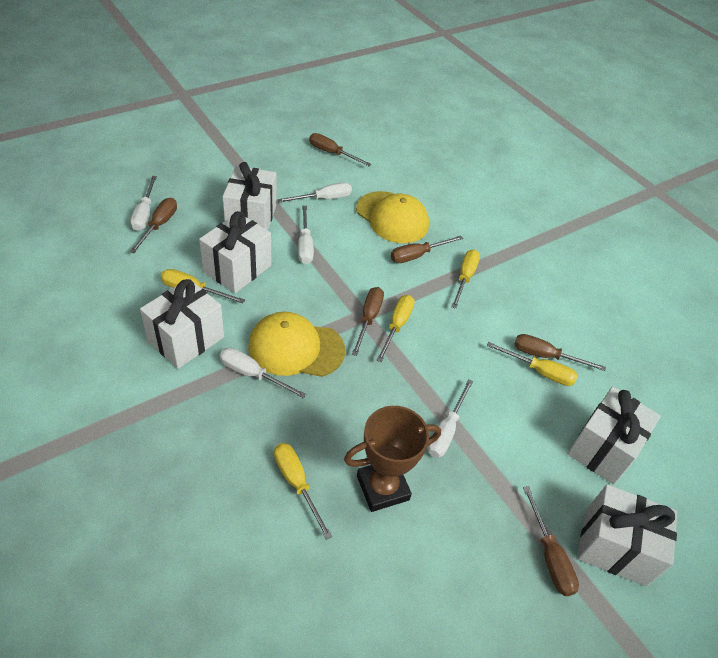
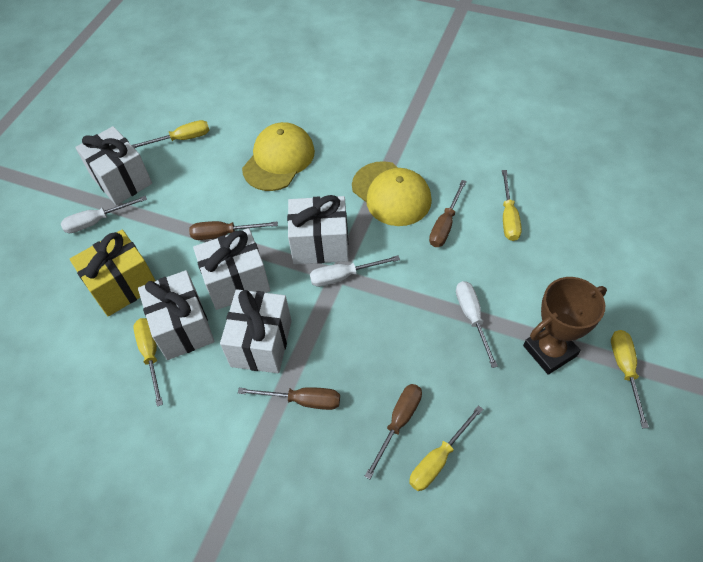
brown screwdriver: [130,198,177,253] [309,133,371,166] [352,287,384,356] [391,236,463,263] [515,334,606,371] [523,486,579,596] = 6 -> [189,221,278,240] [238,387,340,410] [364,384,422,479] [429,180,467,247] = 4
white screwdriver: [130,176,157,231] [220,348,306,398] [277,182,352,203] [298,206,314,264] [428,379,473,458] = 5 -> [61,196,147,233] [310,255,400,287] [456,281,498,368] = 3
yellow gift: none = 0 -> [70,230,156,316] = 1

